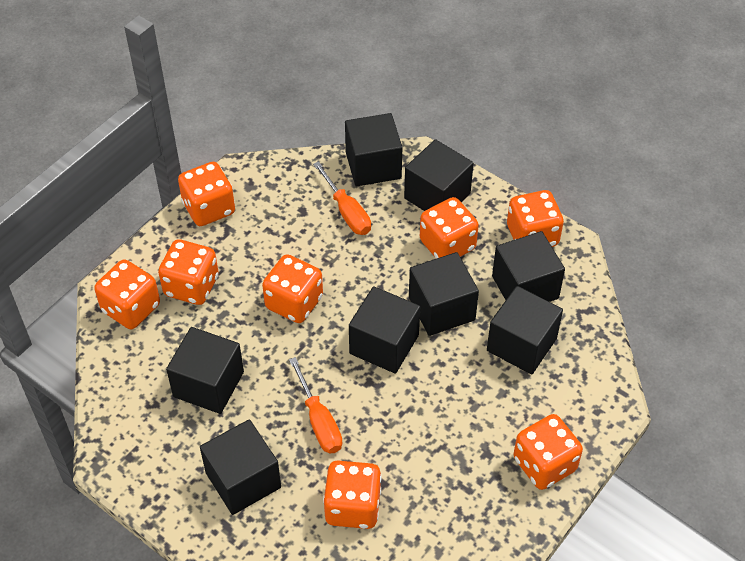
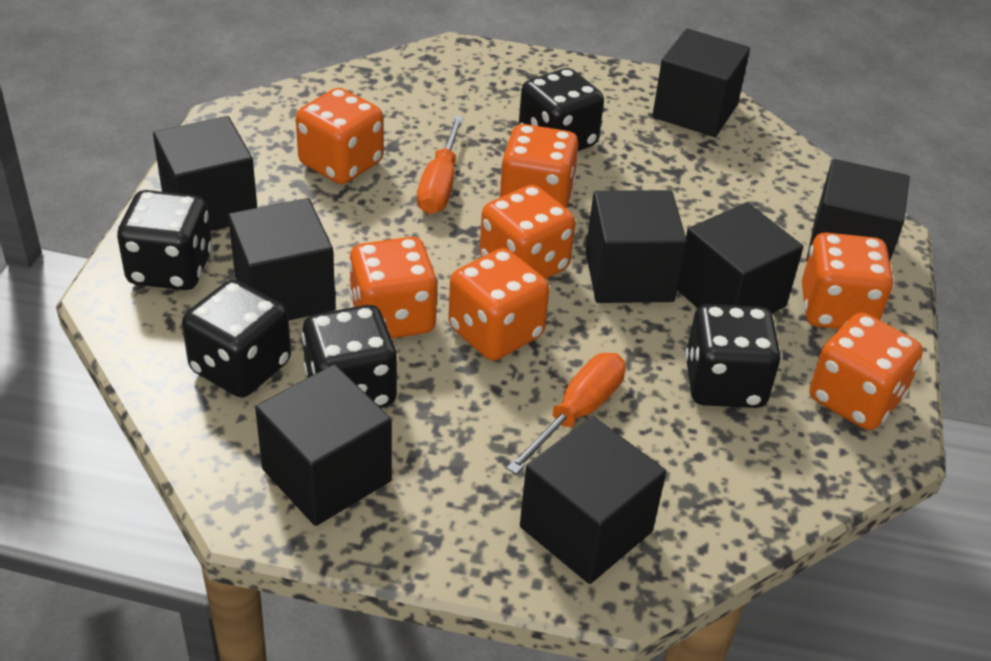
black dice: none = 0 -> [117,190,212,290] [182,280,291,398] [302,305,398,408] [519,68,604,151] [685,304,781,408] = 5
orange dice: [94,259,160,329] [158,239,218,305] [178,162,235,226] [262,254,323,323] [323,461,382,529] [420,197,479,259] [507,190,564,247] [513,414,583,490] = 8 -> [296,88,383,184] [349,237,438,339] [448,248,549,361] [479,185,575,279] [499,124,579,209] [802,233,894,329] [809,312,923,430] = 7

